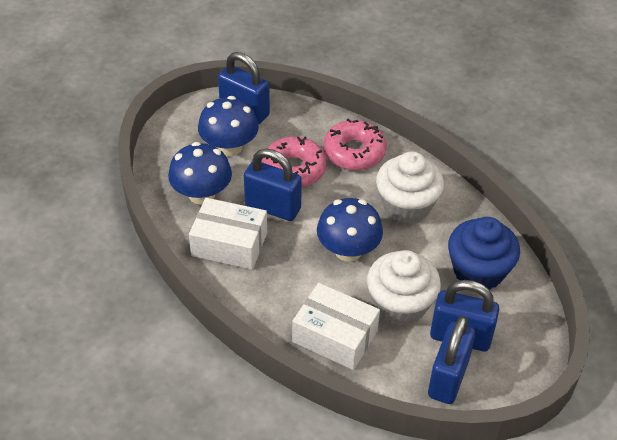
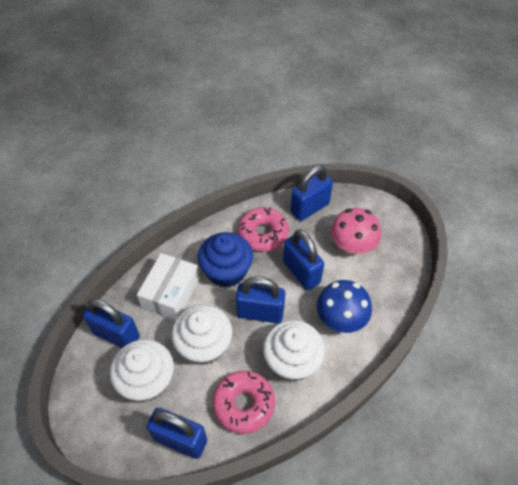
blue mushroom: [168,142,232,205] [198,96,259,157] [317,198,383,262] = 3 -> [317,280,372,333] = 1
blue padlock: [218,52,270,124] [244,149,302,221] [428,316,476,404] [430,280,499,351] = 4 -> [83,298,140,348] [146,408,207,459] [236,277,285,323] [283,229,324,290] [291,166,333,221] = 5
pink mushroom: none = 0 -> [331,208,381,255] = 1
white box: [189,198,267,270] [292,283,380,370] = 2 -> [137,253,200,320] = 1
white cupcake: [367,250,441,326] [376,152,444,224] = 2 -> [110,339,174,402] [171,305,232,365] [263,320,325,382] = 3

